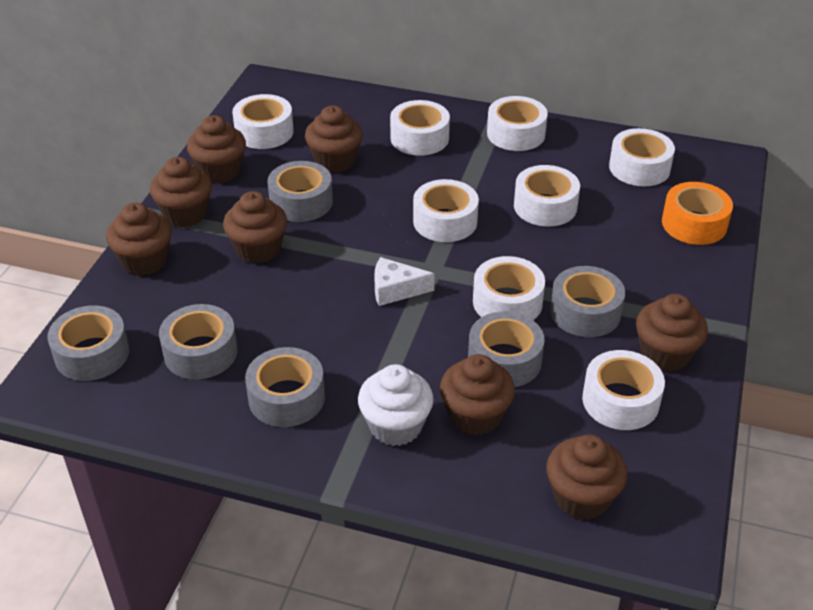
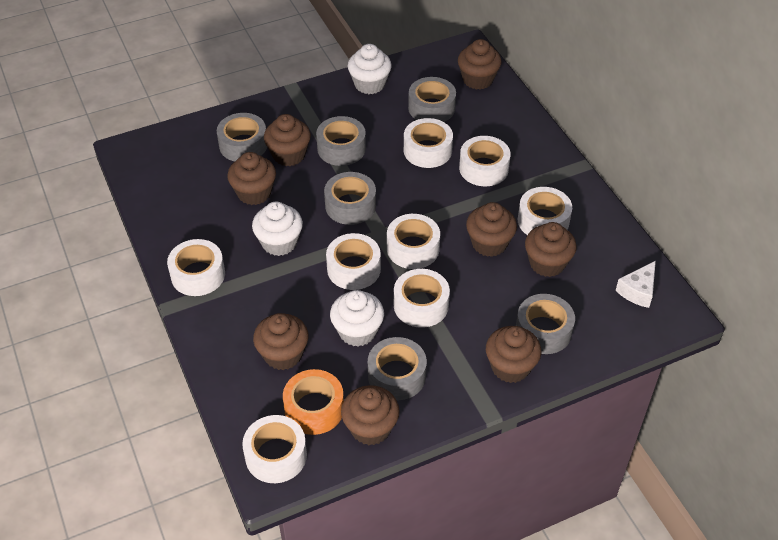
white cupcake: [358,364,434,446] = 1 -> [252,201,303,256] [330,290,384,346] [348,44,392,94] = 3

